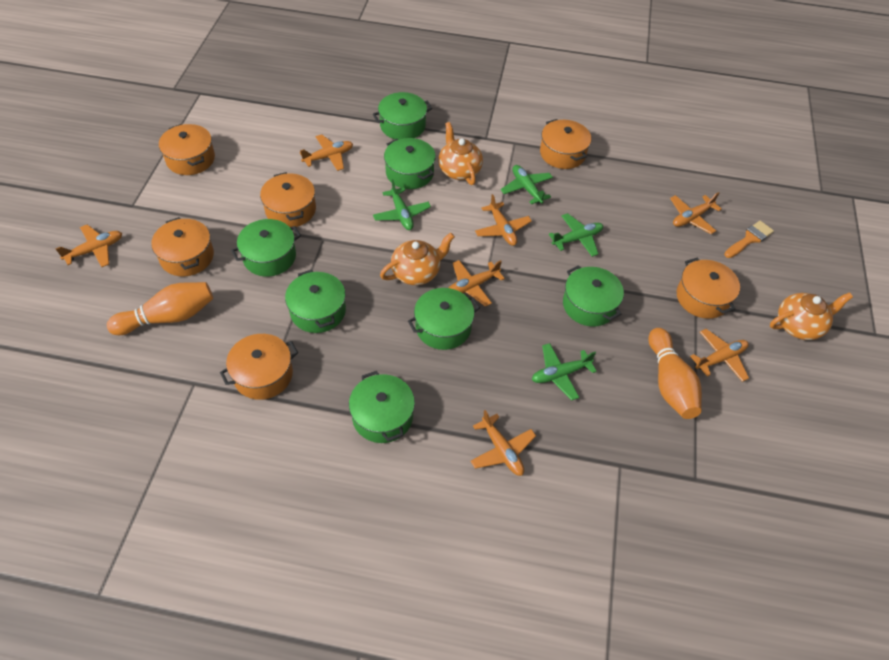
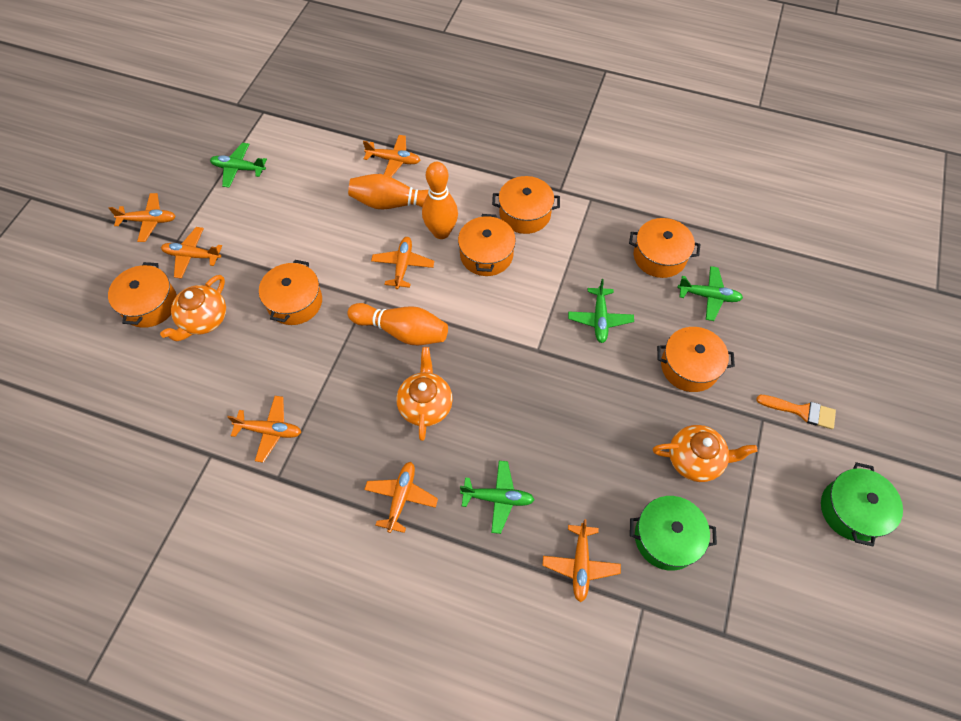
green pot: [231,219,301,277] [285,270,346,333] [349,371,415,443] [373,92,432,140] [384,138,436,189] [408,288,480,350] [563,265,624,327] = 7 -> [630,496,717,571] [821,462,903,546] = 2
orange bowling pin: [107,282,213,335] [649,328,702,419] = 2 -> [347,303,448,345] [348,174,428,210] [422,162,458,239] = 3

